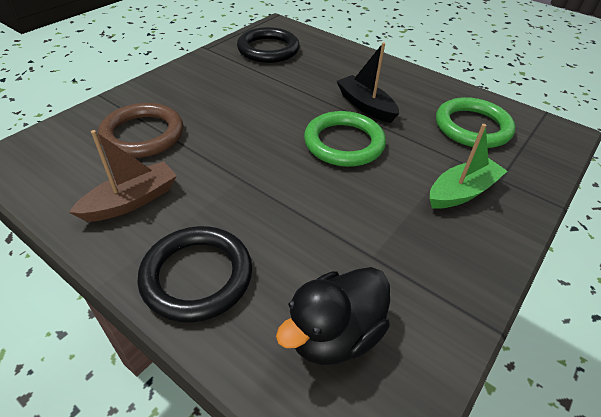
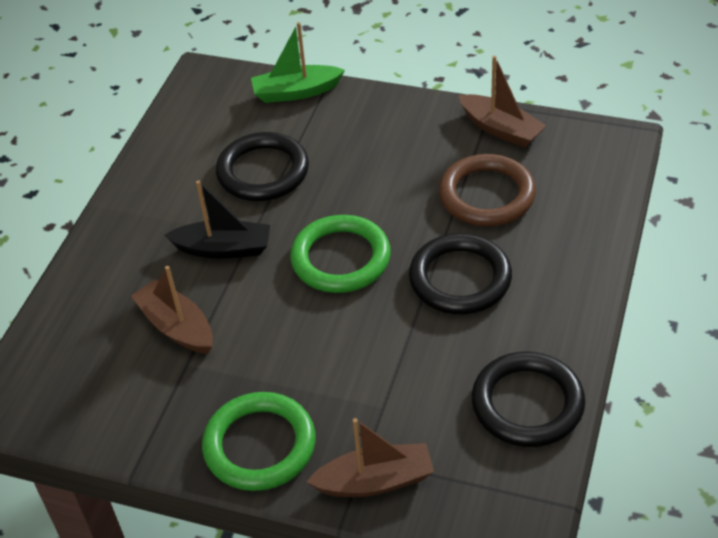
black duck: [276,267,390,365] = 1 -> none = 0
black ring: [137,226,252,322] [237,27,300,63] = 2 -> [216,132,309,201] [409,233,512,314] [472,352,585,447] = 3
brown boat: [69,130,177,222] = 1 -> [131,266,213,354] [306,418,434,497] [459,56,547,148] = 3

